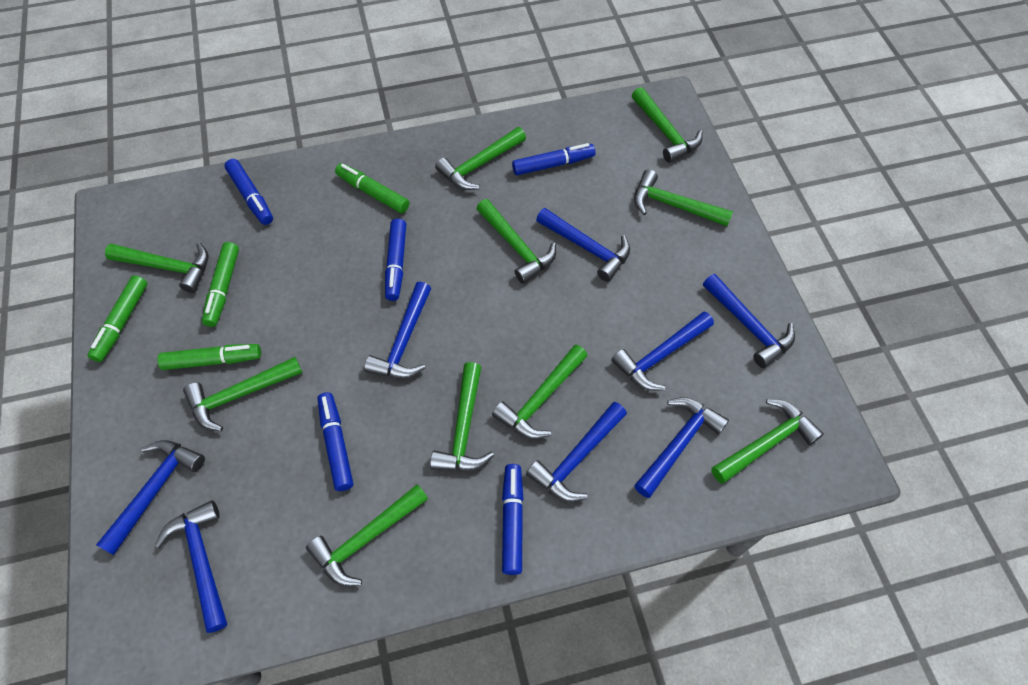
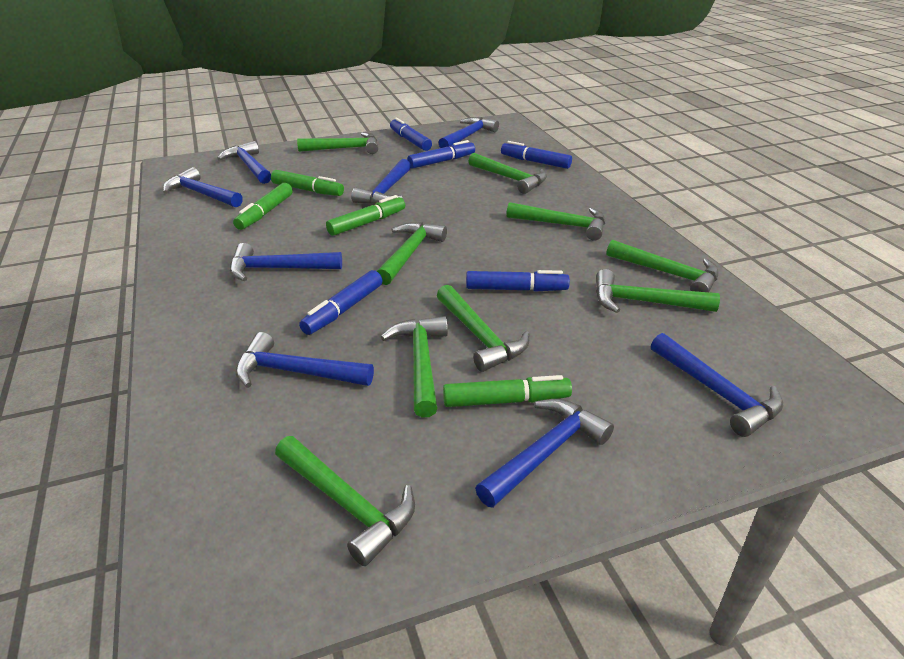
green hammer: [105,243,208,293] [183,357,302,431] [306,484,428,586] [430,362,494,471] [435,127,526,190] [476,199,556,284] [492,345,588,439] [632,87,702,163] [634,169,733,226] [711,399,824,484] = 10 -> [275,436,415,566] [297,132,378,154] [377,222,447,285] [381,316,448,418] [437,285,530,372] [469,153,547,194] [506,202,605,241] [596,269,720,313] [606,240,719,292] = 9

